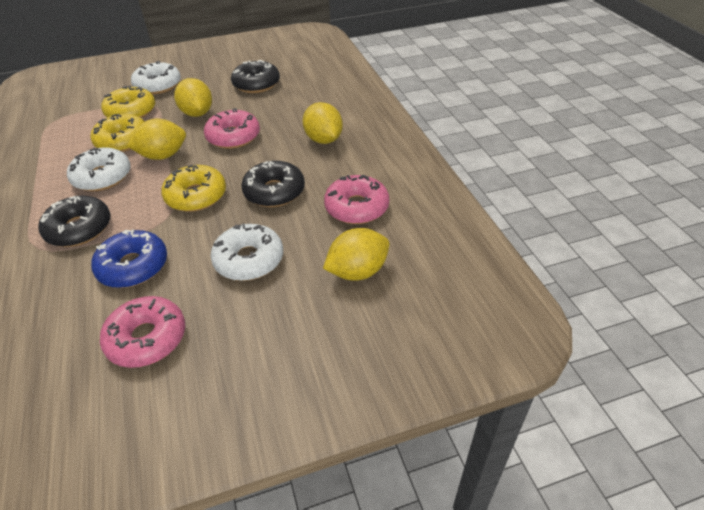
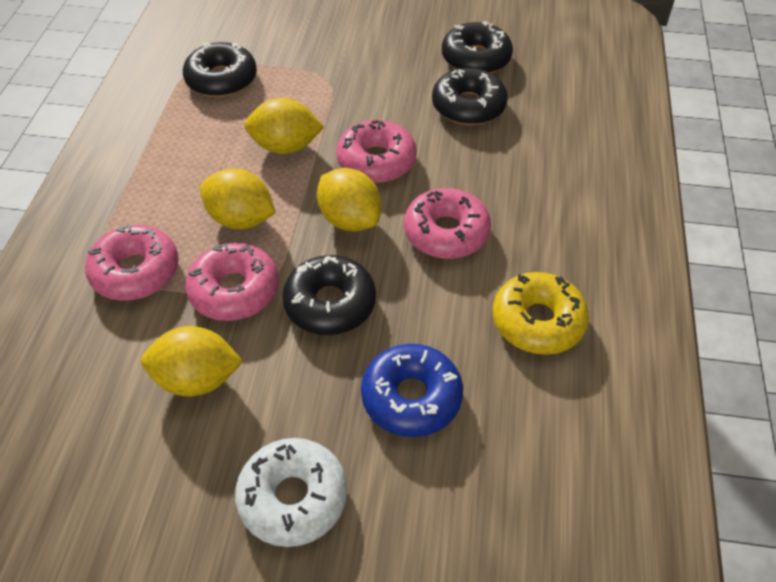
black donut: [38,195,110,247] [231,60,280,93] [241,161,305,207] = 3 -> [183,42,257,97] [282,255,376,335] [432,68,508,125] [442,21,513,73] = 4
pink donut: [100,296,185,368] [204,108,260,149] [324,175,389,224] = 3 -> [85,225,179,301] [185,243,279,321] [336,120,417,183] [404,188,491,259] = 4
white donut: [67,147,131,191] [131,61,181,94] [211,223,283,281] = 3 -> [235,438,347,547] = 1
yellow donut: [90,114,145,152] [101,86,155,118] [161,165,226,212] = 3 -> [493,272,589,355] = 1

